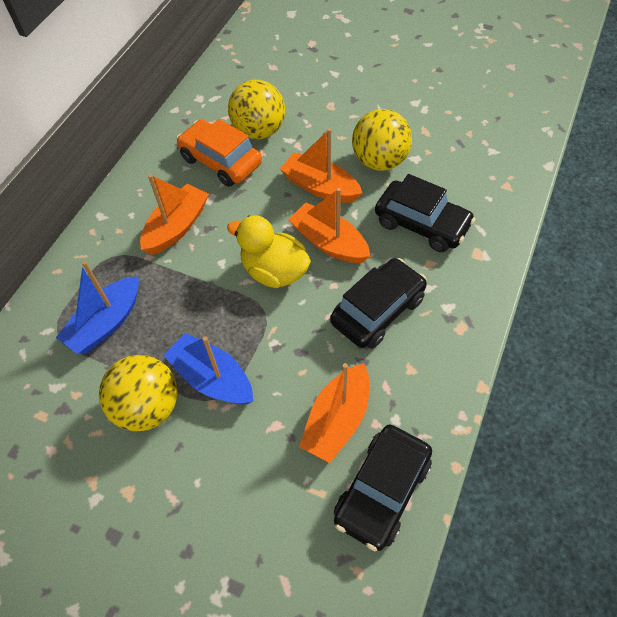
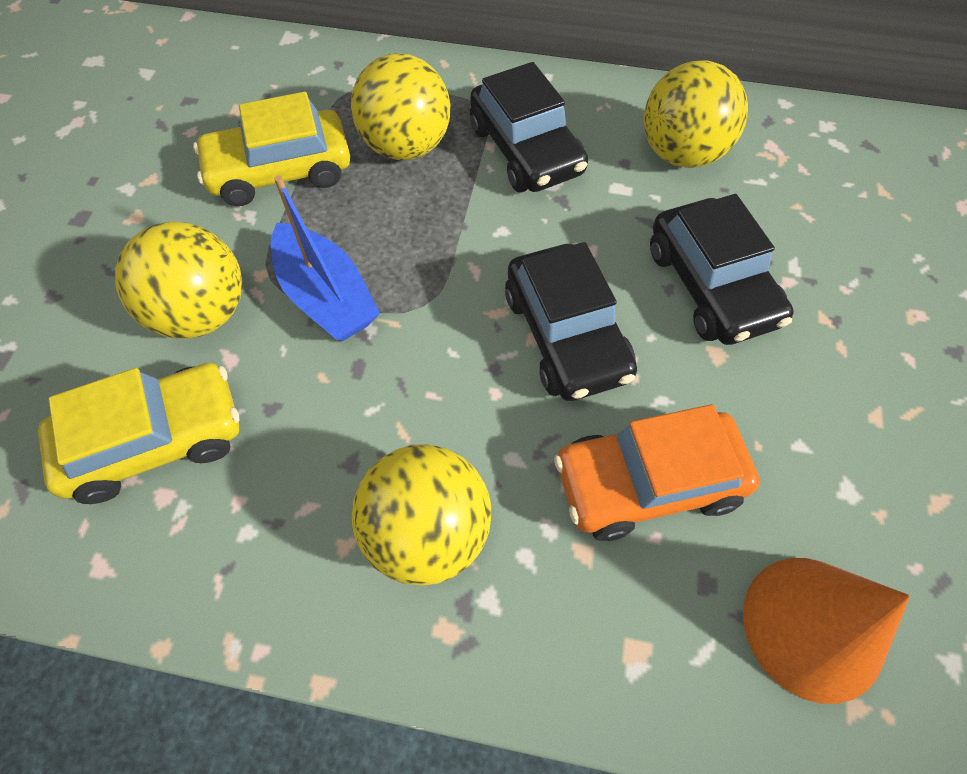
blue boat: [56,261,139,354] [163,333,253,404] = 2 -> [270,175,380,341] = 1
orange boat: [140,174,209,255] [280,128,362,203] [288,188,370,263] [299,363,369,463] = 4 -> none = 0
orange cone: none = 0 -> [743,558,910,704] = 1
yellow ball: [99,355,178,432] [228,80,285,139] [352,109,412,171] = 3 -> [115,221,242,339] [351,53,450,160] [352,444,491,586] [644,60,748,168] = 4
yellow car: none = 0 -> [38,363,239,504] [193,92,350,206] = 2
yellow duck: [227,216,311,288] = 1 -> none = 0

